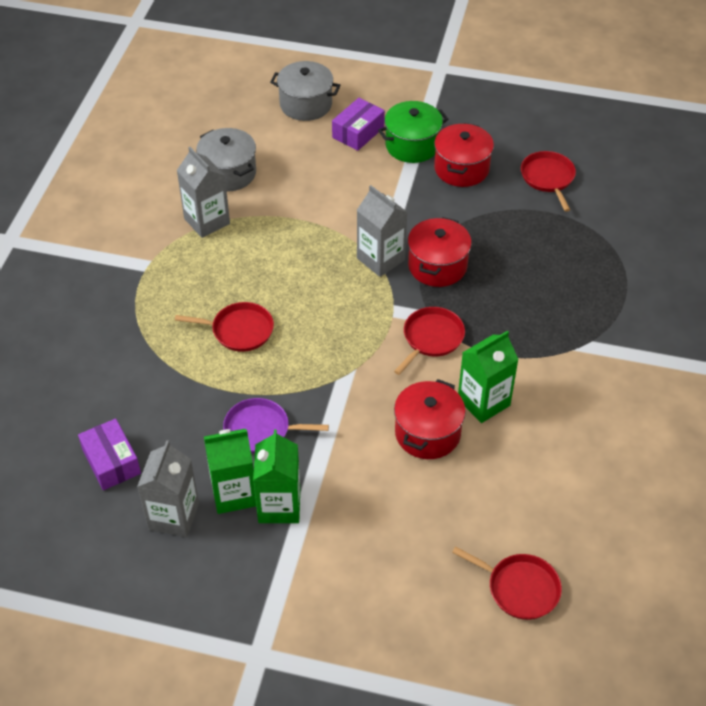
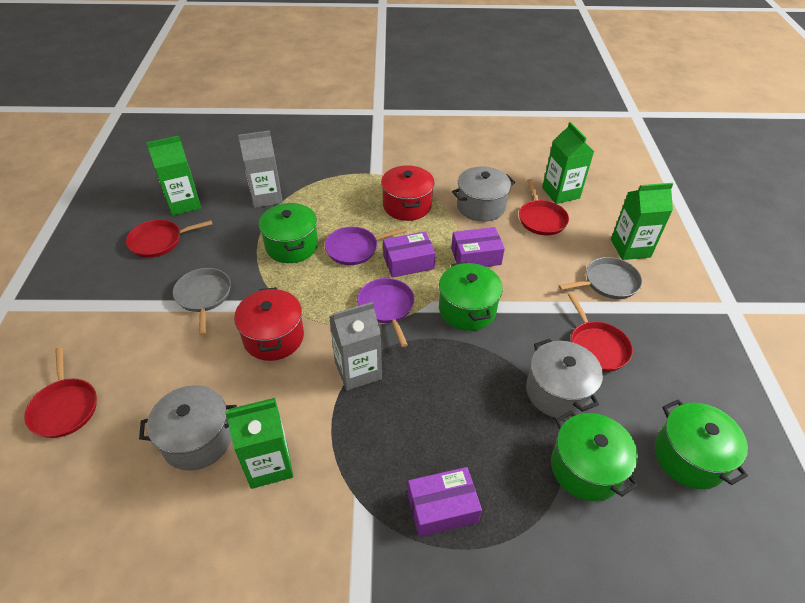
green carton: [204,429,256,514] [253,429,300,523] [458,331,519,423] = 3 -> [146,136,201,216] [225,398,293,489] [542,122,594,204] [611,183,673,260] = 4
green pot: [378,101,448,163] = 1 -> [259,203,318,263] [439,262,503,331] [551,411,638,501] [655,399,748,489] = 4
grey carton: [137,440,199,537] [177,147,230,238] [357,185,407,277] = 3 -> [238,130,283,208] [329,302,382,391] = 2
grey pan: none = 0 -> [173,268,231,336] [559,257,642,299] = 2
grey pot: [196,128,256,192] [270,61,341,121] = 2 -> [139,385,237,471] [452,166,515,222] [526,338,603,419] = 3
purple box: [78,419,141,490] [332,98,385,151] = 2 -> [383,231,436,278] [407,467,482,537] [451,227,505,267] = 3
purple pan: [223,398,329,453] = 1 -> [325,227,407,265] [357,278,414,347] = 2
red pot: [394,379,466,459] [408,217,471,287] [434,123,494,187] = 3 -> [234,287,304,361] [381,166,435,221] = 2

